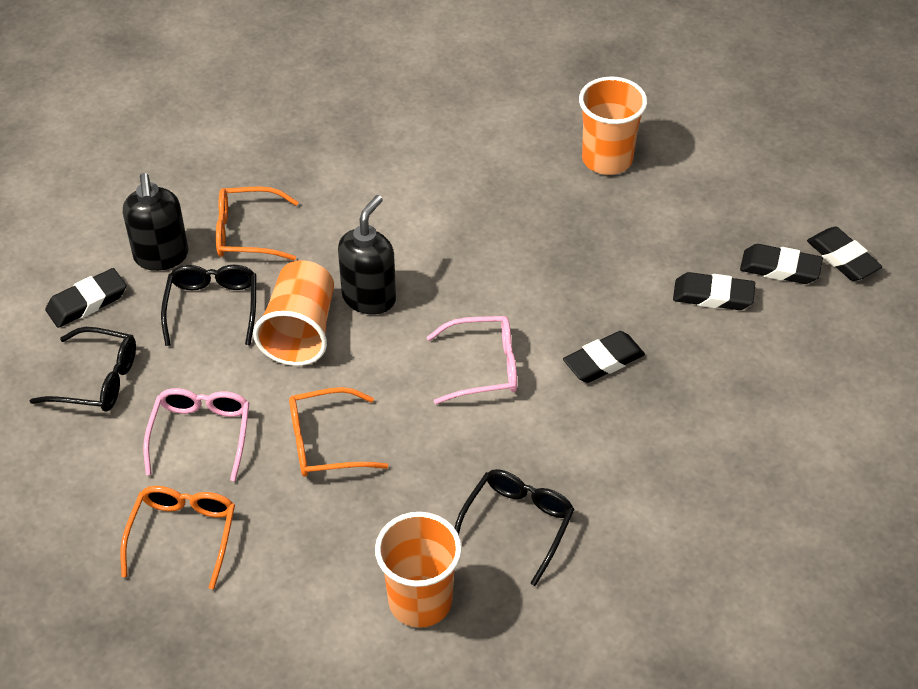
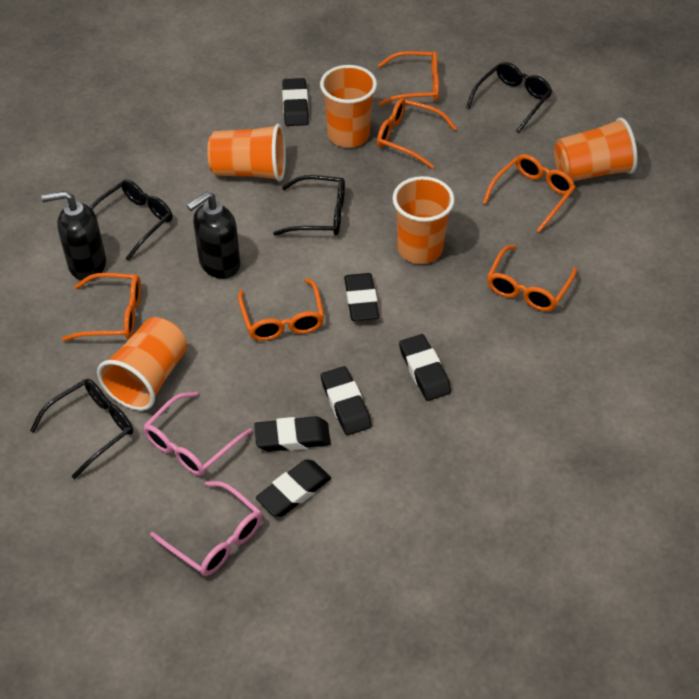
black eraser: [45,268,126,328] [563,331,645,383] [673,272,755,310] [740,244,823,284] [807,227,882,281] = 5 -> [254,416,331,452] [256,459,331,517] [282,78,309,126] [321,366,372,435] [344,273,379,321] [399,334,451,401] = 6
black glasses: [30,327,136,412] [161,265,256,346] [455,469,575,586] = 3 -> [30,379,133,479] [90,180,172,261] [273,175,345,236] [466,62,552,133] = 4
orange cup: [253,260,334,366] [375,512,462,628] [579,76,647,175] = 3 -> [97,317,187,411] [207,124,286,182] [320,65,377,148] [393,176,455,264] [554,118,638,181] = 5
orange glasses: [120,486,235,590] [216,186,299,261] [289,387,388,477] = 3 -> [62,273,141,341] [238,278,324,341] [377,98,457,169] [378,51,439,106] [483,154,576,233] [487,245,577,311] = 6

